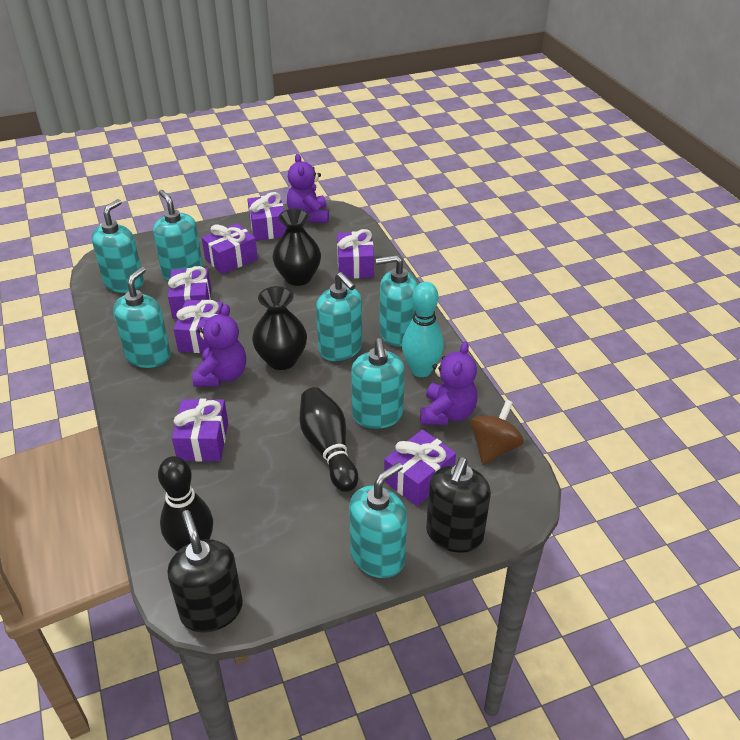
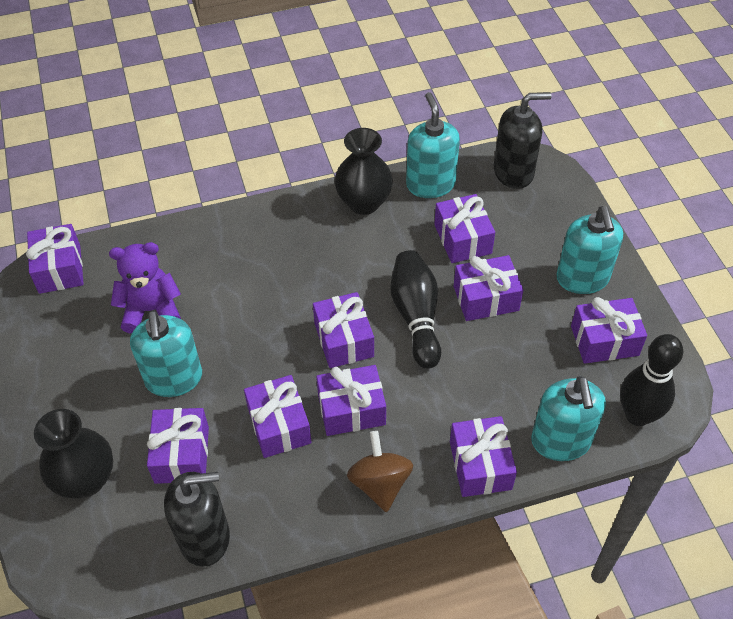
purple gift: [168,266,211,319] [172,398,228,462] [174,300,223,353] [202,223,258,274] [247,192,287,241] [337,229,374,278] [384,429,456,506] = 7 -> [26,224,84,294] [147,408,209,484] [244,375,312,458] [313,292,374,368] [316,365,386,436] [434,194,495,263] [450,416,517,497] [454,255,523,321] [571,297,647,364] = 9
purple teddy bear: [192,304,246,387] [287,154,329,223] [420,341,477,425] = 3 -> [109,242,181,334] = 1
turquoise bowling pin: [402,282,444,377] = 1 -> none = 0
turquoise soap dispenser: [92,199,144,293] [113,267,171,368] [153,190,203,281] [316,272,362,361] [349,462,407,578] [351,338,405,429] [376,255,418,347] = 7 -> [130,311,202,397] [406,92,460,198] [531,376,606,461] [556,206,623,294] = 4

